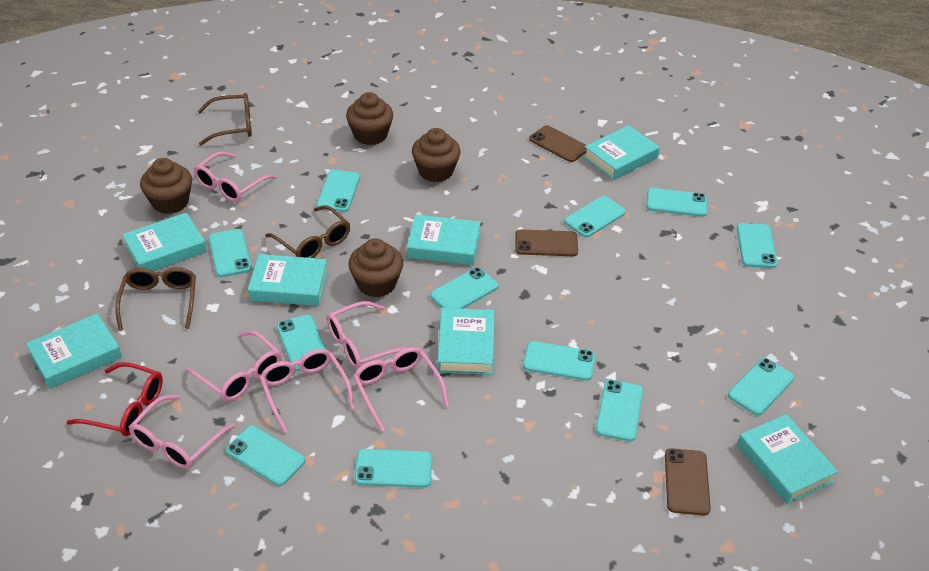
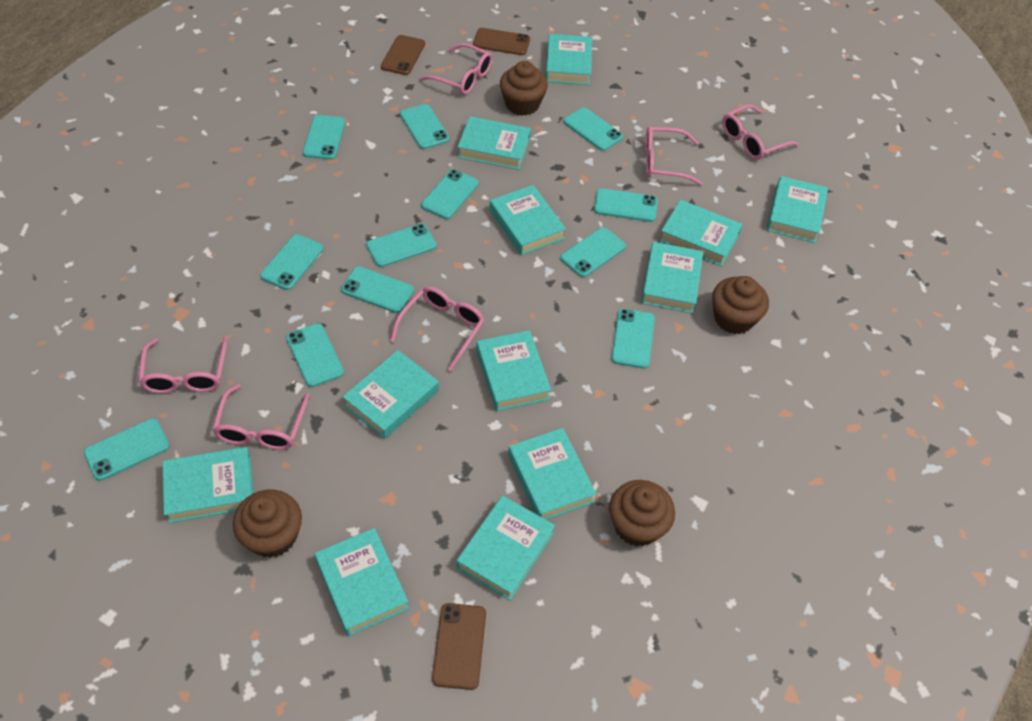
brown glasses: [115,267,196,331] [198,93,252,146] [265,205,350,258] = 3 -> none = 0
red glasses: [67,362,163,436] = 1 -> none = 0
turquoise book: [26,313,122,389] [122,212,207,271] [248,254,328,306] [407,214,481,265] [437,308,495,375] [583,125,660,180] [737,414,838,504] = 7 -> [162,447,253,523] [315,528,409,636] [343,350,439,439] [456,495,555,600] [458,116,531,170] [476,330,551,411] [490,185,566,255] [508,428,596,520] [546,34,592,85] [641,242,703,314] [659,200,743,266] [767,176,828,243] = 12

